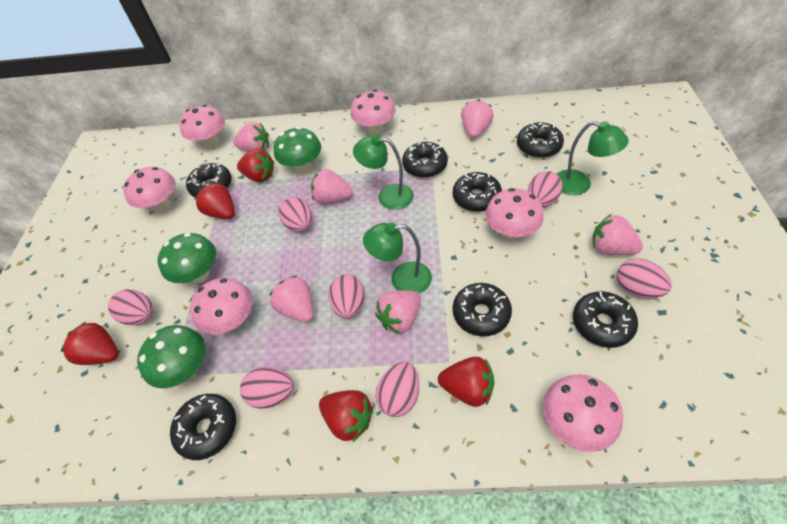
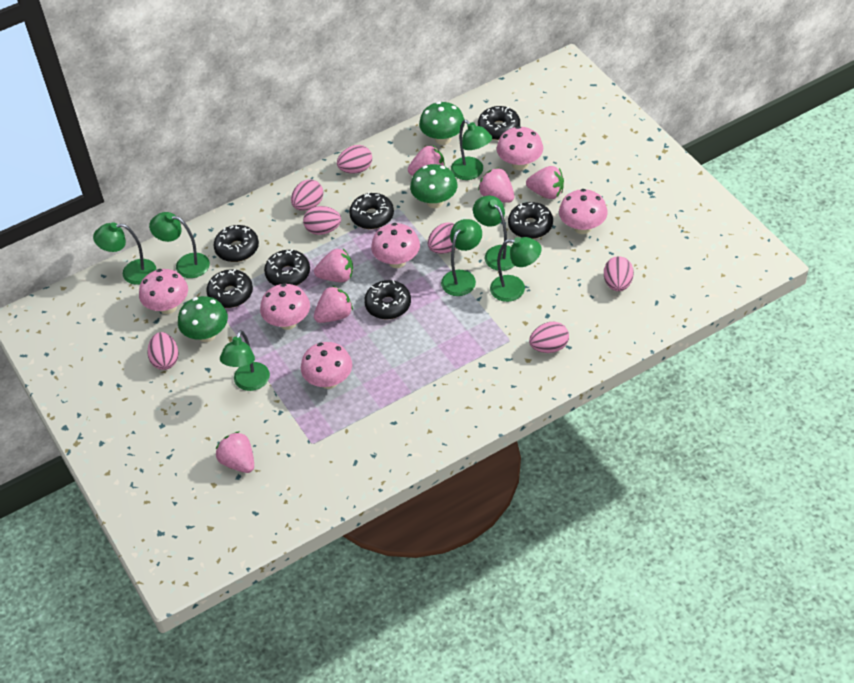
green lamp: [353,135,414,210] [363,222,432,294] [557,121,629,195] = 3 -> [93,222,156,285] [149,212,210,278] [220,330,270,391] [441,219,482,296] [451,120,492,180] [473,196,515,271] [490,237,542,302] = 7
red strawberry: [61,322,119,365] [195,182,235,219] [237,148,274,182] [319,390,373,442] [438,357,494,407] = 5 -> none = 0

